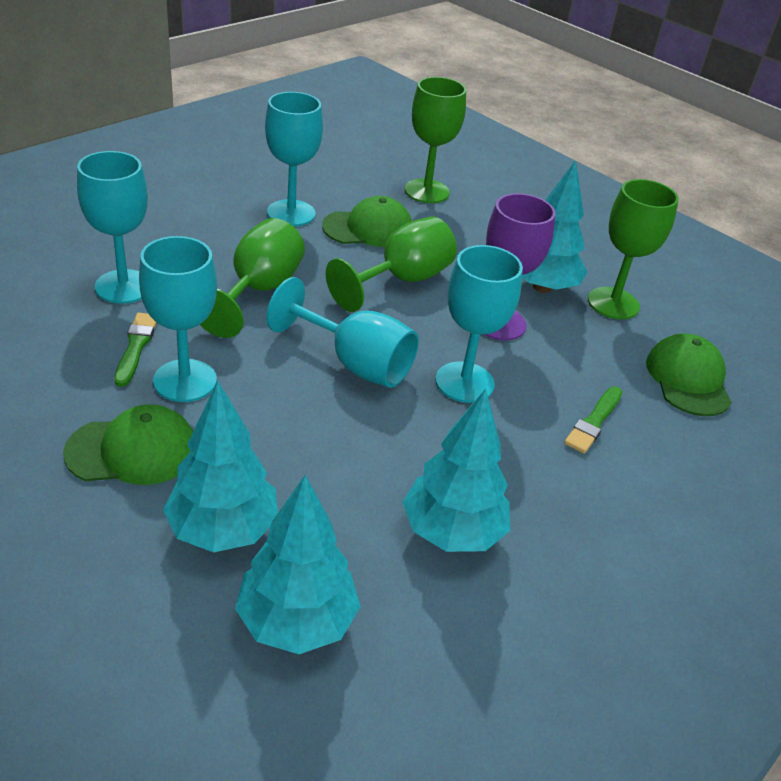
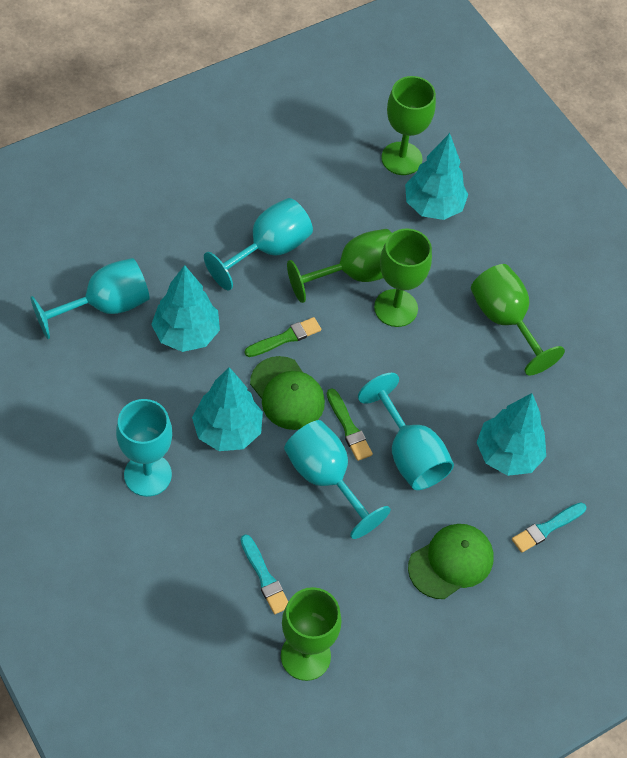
green cap: [63,404,193,485] [322,196,412,247] [646,334,732,416] = 3 -> [250,356,325,430] [408,524,493,599] = 2
green goblet: [200,218,305,338] [326,216,457,312] [405,77,466,203] [588,179,679,319] = 4 -> [281,587,341,681] [287,229,392,303] [374,229,432,327] [381,76,436,175] [471,264,565,375] = 5
purple goblet: [483,193,555,340] = 1 -> none = 0
turquoise brush: none = 0 -> [241,534,288,614] [512,502,586,553] = 2

